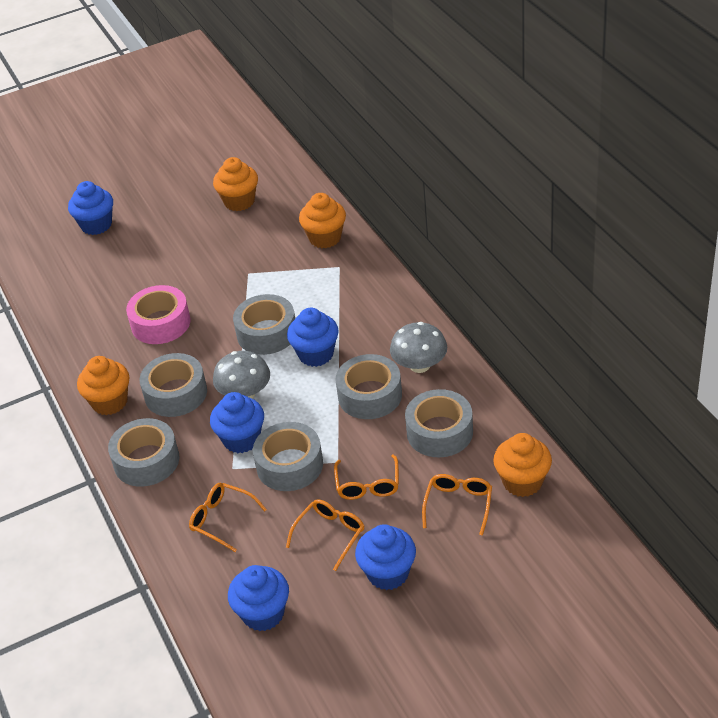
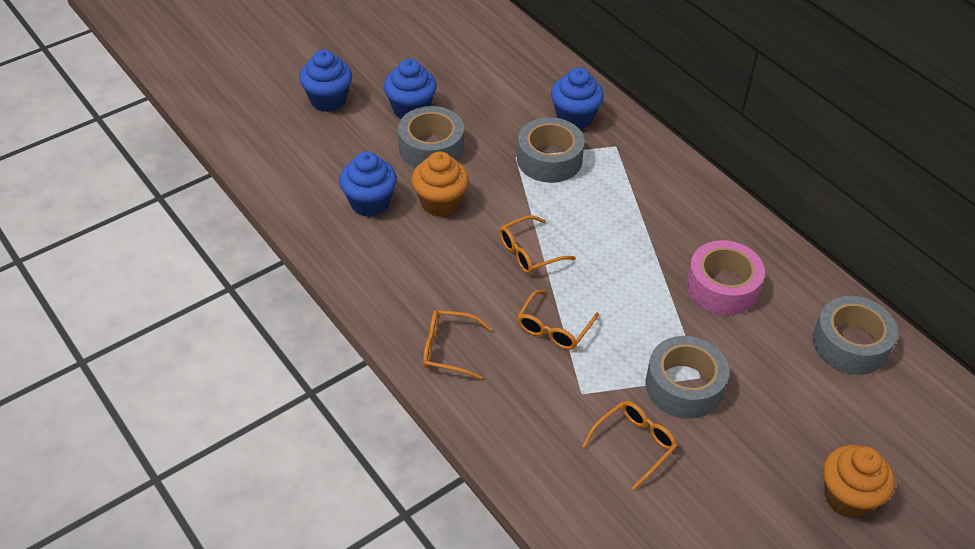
blue cupcake: [68,181,113,235] [210,392,264,453] [228,565,289,631] [287,308,339,367] [355,524,416,590] = 5 -> [299,50,352,112] [339,152,397,217] [384,59,437,119] [551,67,604,130] = 4
grey mushroom: [213,351,270,398] [390,322,447,373] = 2 -> none = 0
grey tape: [108,418,179,486] [139,353,207,417] [233,294,295,355] [253,422,323,491] [335,354,402,419] [405,389,473,457] = 6 -> [398,106,464,168] [517,117,585,183] [645,336,729,419] [812,296,898,375] = 4
orange cupcake: [77,356,129,415] [213,157,258,211] [299,193,346,248] [493,433,552,497] = 4 -> [412,151,469,217] [823,445,895,518] = 2

